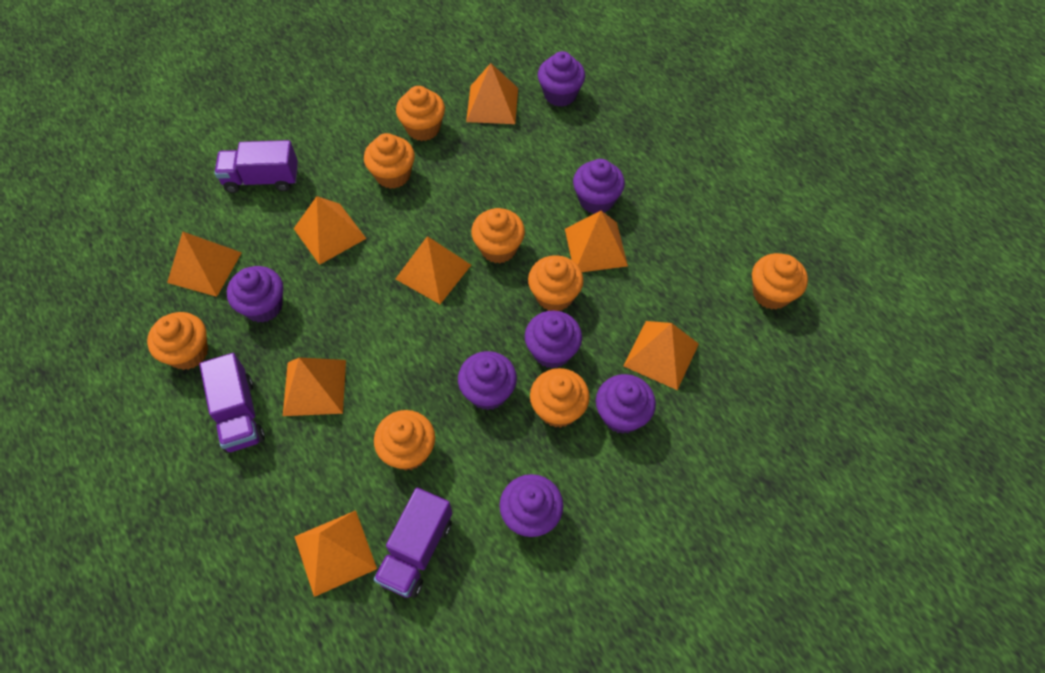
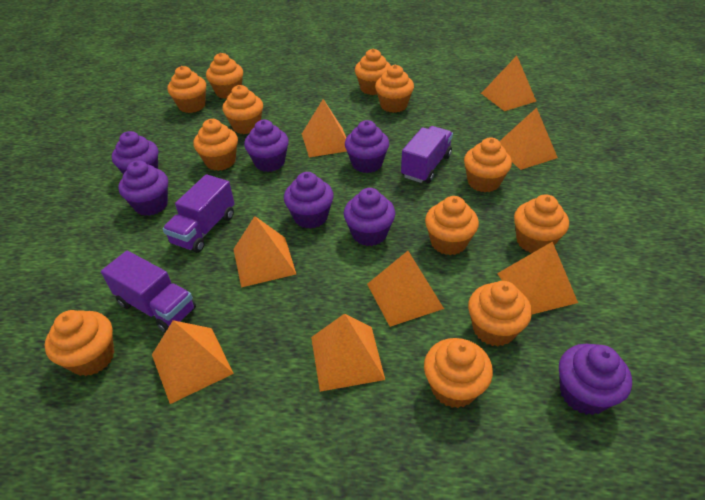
orange cupcake: [147,312,208,370] [364,133,415,189] [374,410,435,470] [396,86,445,141] [471,208,525,263] [528,255,584,311] [530,368,590,428] [752,253,808,310] = 8 -> [44,310,114,376] [167,66,206,113] [193,119,238,171] [206,53,243,99] [222,85,263,134] [355,49,391,95] [375,65,414,113] [424,338,493,408] [425,196,479,255] [464,138,512,192] [468,281,532,346] [514,194,569,253] = 12

